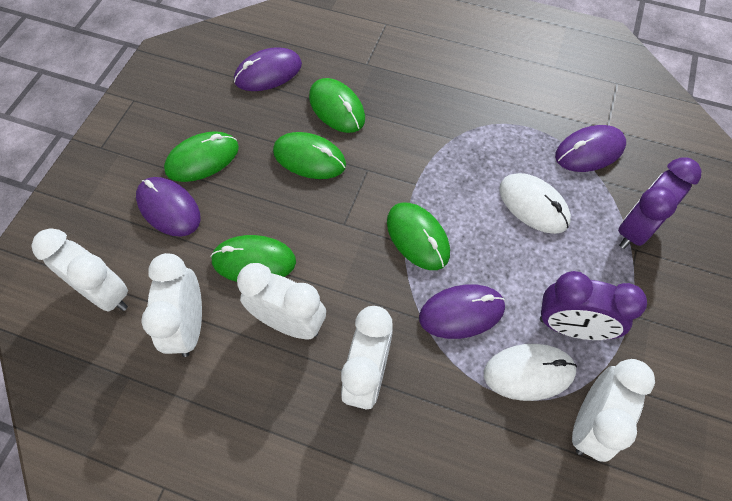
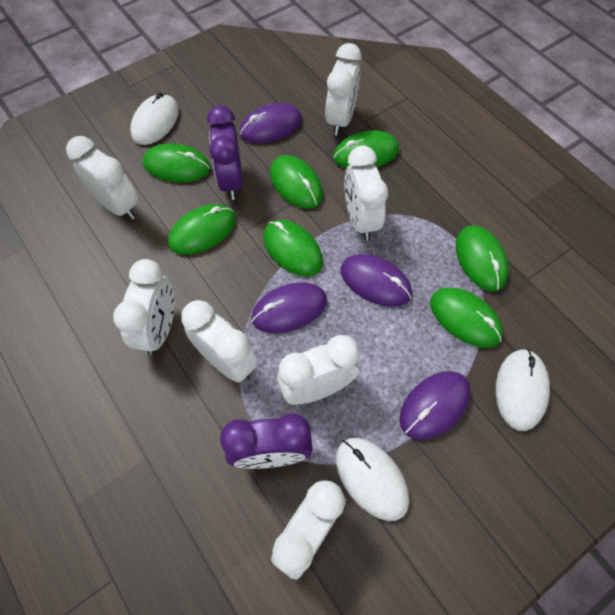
green mouse: [164,131,239,182] [210,235,296,282] [273,132,346,179] [309,78,365,133] [387,203,450,270] = 5 -> [143,143,210,182] [168,204,236,255] [263,220,323,276] [270,155,323,208] [333,130,399,168] [430,287,503,348] [456,226,509,291] = 7
white clock: [31,228,128,312] [141,253,202,357] [237,263,326,339] [341,306,393,410] [572,359,655,462] = 5 -> [66,136,138,220] [113,259,175,355] [181,300,258,382] [271,481,346,580] [277,335,360,405] [325,43,362,135] [344,146,388,241] = 7
white mouse: [484,344,577,401] [499,173,571,234] = 2 -> [130,92,179,145] [336,438,409,521] [496,349,550,431] = 3

